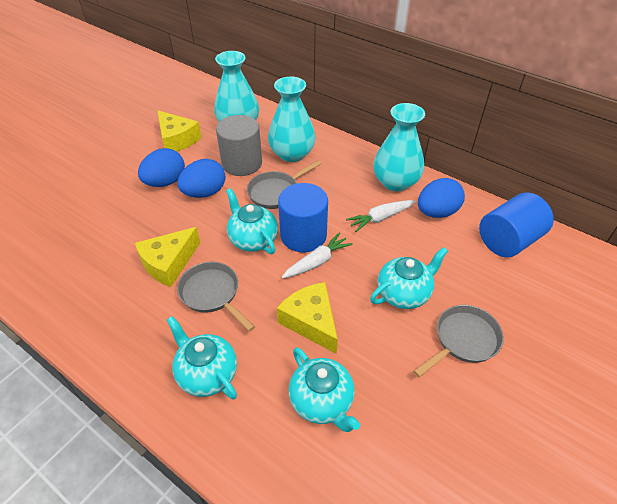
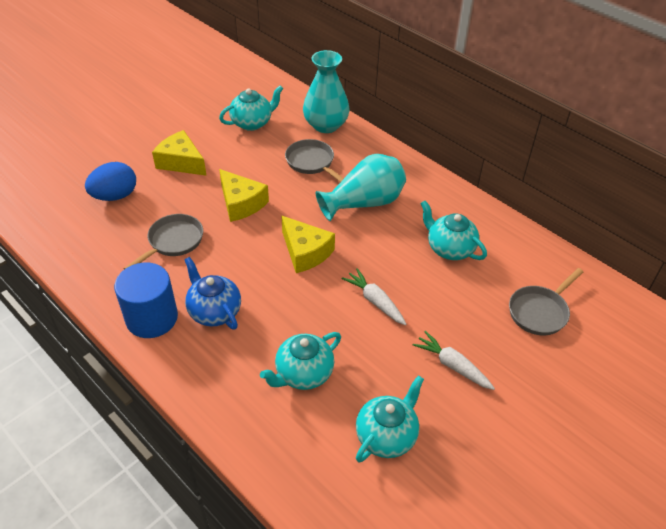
blue cylinder: [278,183,328,252] [479,193,554,257] = 2 -> [114,263,178,338] = 1
blue egg: [138,148,185,187] [178,159,225,198] [418,178,465,218] = 3 -> [85,162,136,201] = 1
blue teapot: none = 0 -> [184,257,241,330] = 1
grey cylinder: [216,115,262,176] = 1 -> none = 0
turquoise vase: [214,51,259,122] [268,76,316,162] [373,103,425,191] = 3 -> [303,50,349,133] [316,154,406,221] = 2

